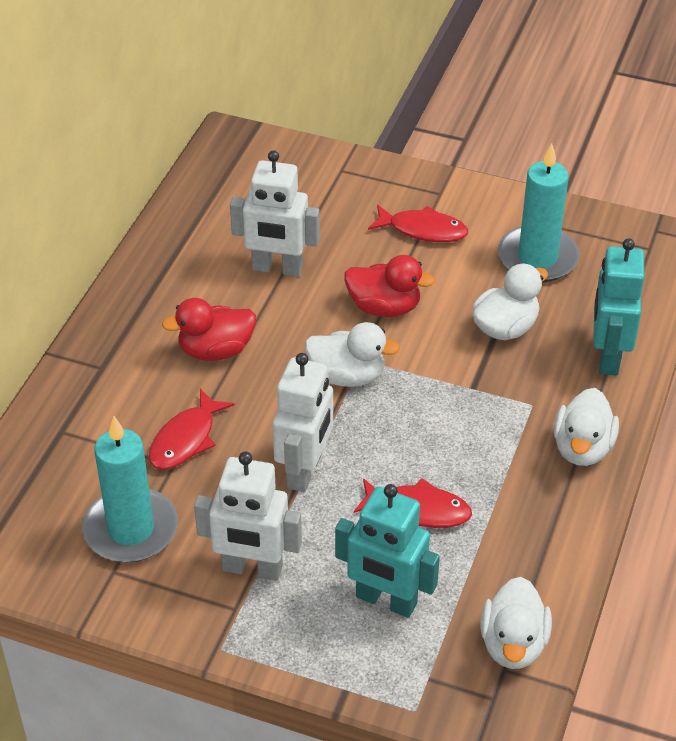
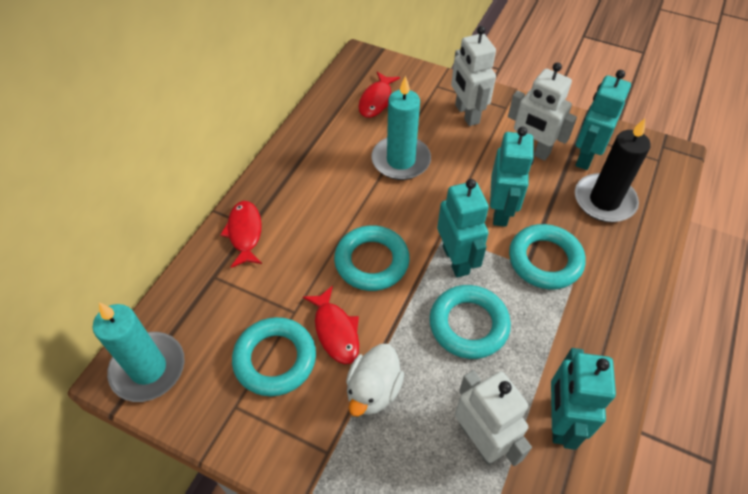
black candle: none = 0 -> [575,118,651,222] = 1
red duck: [162,298,256,361] [345,255,435,317] = 2 -> none = 0
turquoise ring: none = 0 -> [232,317,316,396] [334,225,410,291] [429,285,511,359] [509,224,586,289] = 4
turquoise robot: [335,484,440,618] [593,238,645,375] = 2 -> [437,179,489,278] [490,127,534,227] [551,348,616,450] [575,70,631,170] = 4
white duck: [305,322,400,387] [472,264,548,340] [480,577,552,669] [554,388,619,466] = 4 -> [346,344,404,416] = 1

